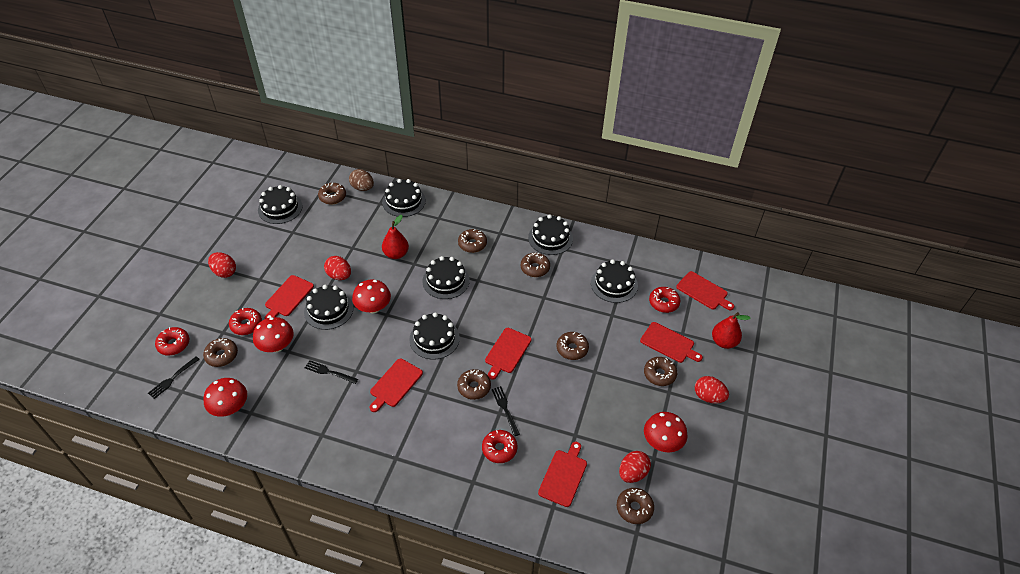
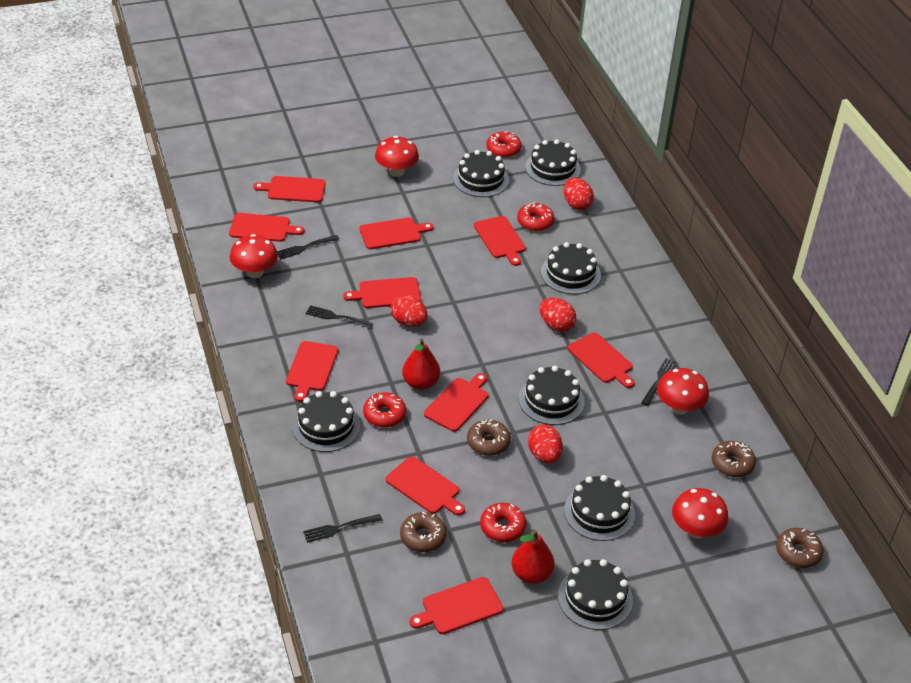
black fork: [148,356,200,399] [305,360,358,384] [492,386,520,436] = 3 -> [277,235,339,260] [303,514,382,543] [306,305,373,328] [641,358,678,406] = 4
brown donut: [203,338,238,367] [318,183,346,204] [457,369,491,400] [458,229,487,253] [521,252,550,277] [557,332,589,360] [617,488,654,524] [644,357,677,386] = 8 -> [400,512,447,552] [467,419,511,456] [712,441,756,477] [776,528,824,568] = 4
brown egg: [349,169,374,191] = 1 -> none = 0
red cutting board: [265,275,314,319] [370,359,423,412] [485,328,532,380] [538,442,587,507] [640,322,703,363] [676,271,734,310] = 6 -> [229,213,304,242] [253,176,326,202] [286,341,338,402] [343,277,421,308] [359,218,433,249] [386,456,465,515] [409,577,504,634] [424,373,489,432] [474,216,526,266] [568,332,635,388] = 10

